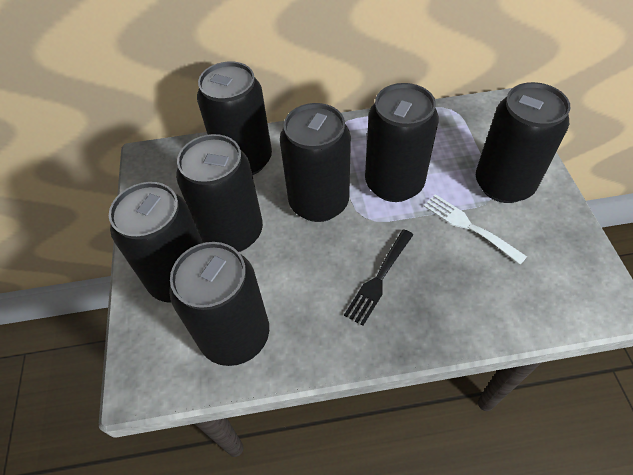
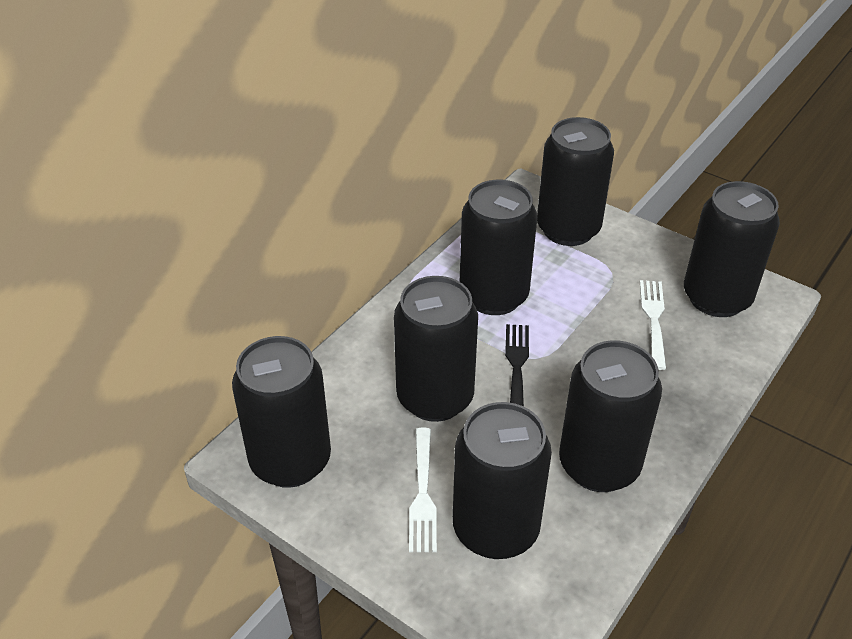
white fork: [424,194,527,265] = 1 -> [409,428,437,552] [640,280,666,370] = 2

